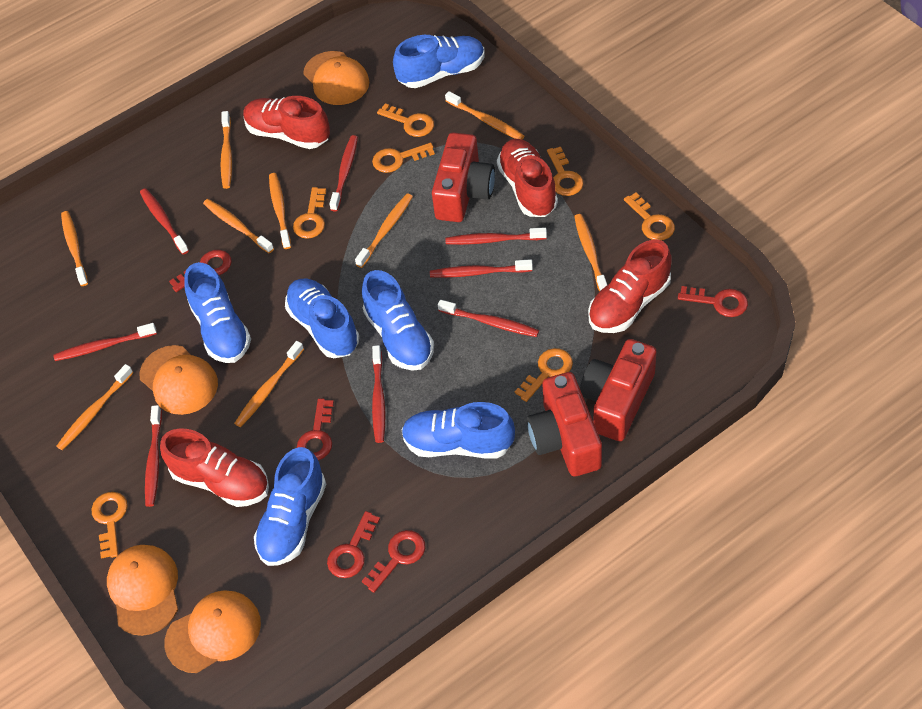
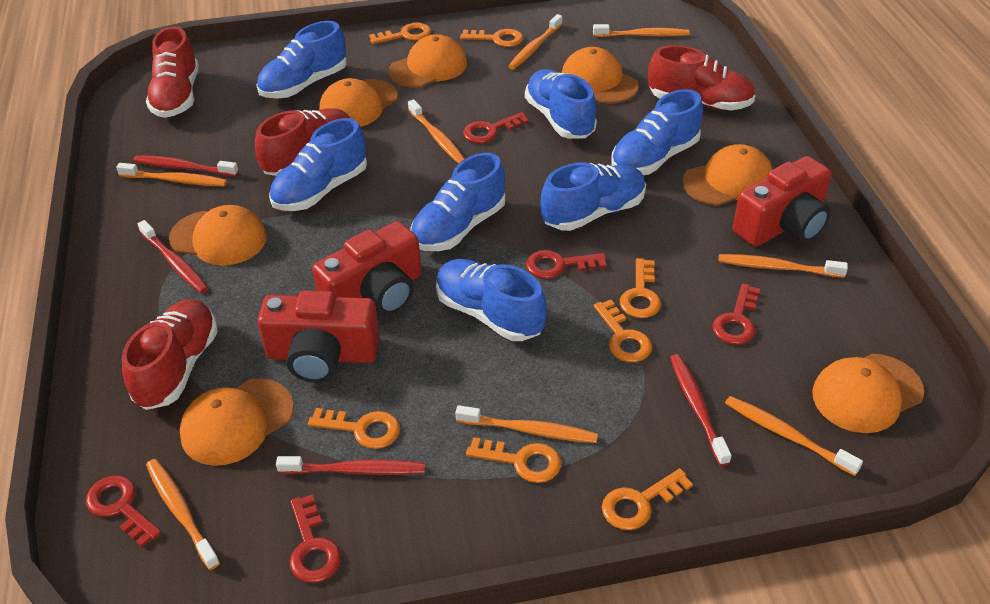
blue shoe: [184,262,251,363] [254,447,326,566] [285,279,359,358] [362,270,434,371] [393,35,485,88] [401,402,515,459] = 6 -> [256,21,347,99] [269,118,367,211] [410,153,505,251] [436,259,547,341] [525,69,597,139] [540,163,646,231] [611,89,703,175] = 7
orange cap: [107,545,178,636] [140,345,218,415] [165,590,261,673] [303,51,369,105] = 4 -> [169,205,267,265] [179,379,294,466] [319,78,398,127] [388,34,467,88] [562,47,639,103] [682,144,773,206] [812,354,924,433] = 7
orange toothbrush: [56,364,133,450] [61,211,88,286] [203,199,274,253] [221,111,232,189] [234,341,304,427] [269,173,291,249] [355,193,413,268] [445,91,524,139] [574,214,607,292] = 9 -> [116,163,227,186] [146,459,220,570] [408,99,465,164] [455,405,598,443] [508,14,562,70] [593,24,690,37] [718,254,848,278] [725,396,863,476] = 8
red toothbrush: [53,323,157,361] [140,188,189,255] [145,405,162,507] [329,135,358,212] [372,345,385,443] [430,259,533,278] [438,300,539,337] [445,227,547,245] = 8 -> [133,155,239,176] [138,220,208,293] [276,456,425,475] [670,354,732,466] = 4

